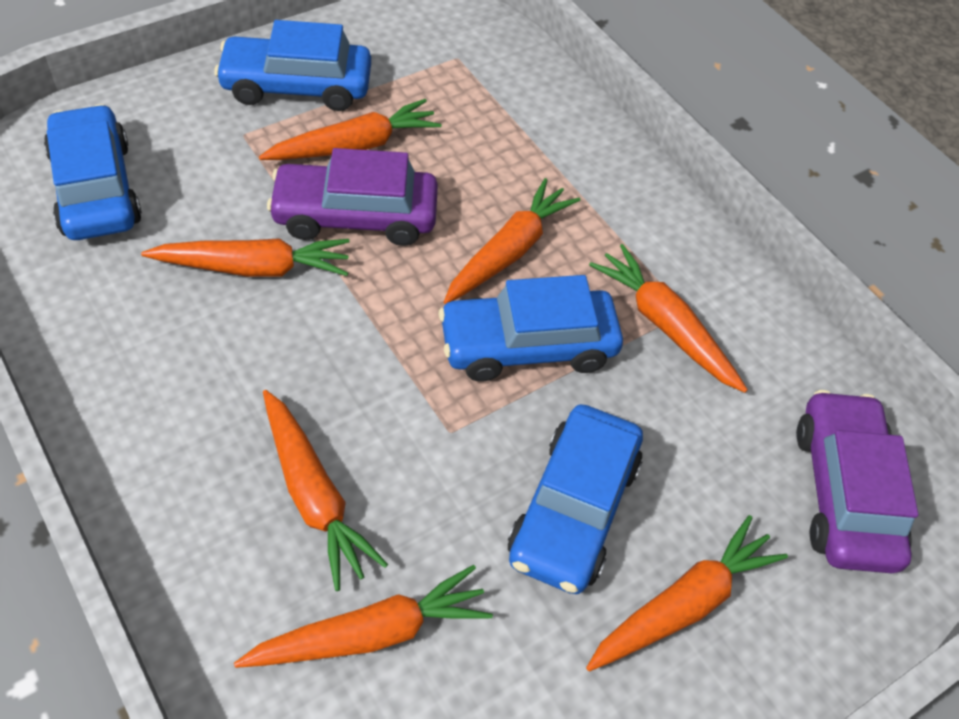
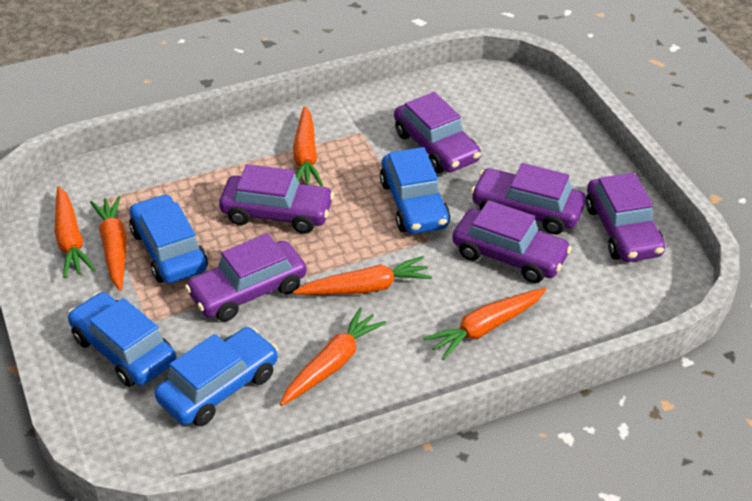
orange carrot: [141,238,350,277] [234,565,493,668] [259,99,442,160] [263,390,388,591] [444,178,580,304] [586,515,788,671] [589,244,748,393] = 7 -> [55,186,95,278] [90,196,127,291] [280,308,386,406] [293,106,323,186] [293,256,432,295] [423,288,546,360] = 6
purple car: [267,148,438,246] [796,390,918,573] = 2 -> [185,233,307,322] [219,164,334,234] [394,92,481,173] [452,200,572,283] [471,163,586,235] [586,173,665,262] = 6

